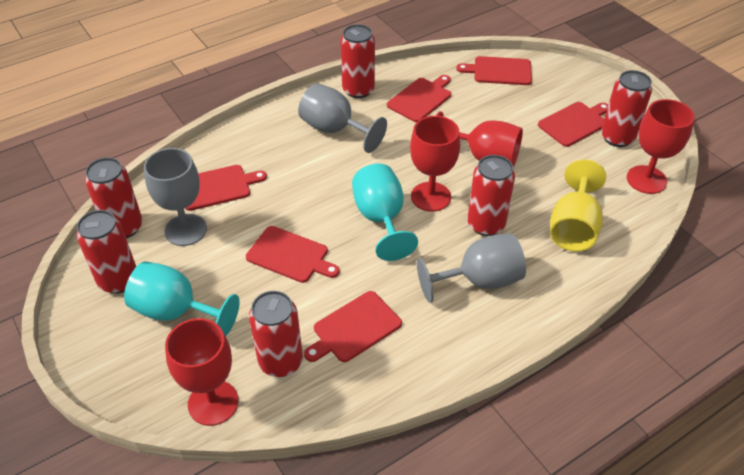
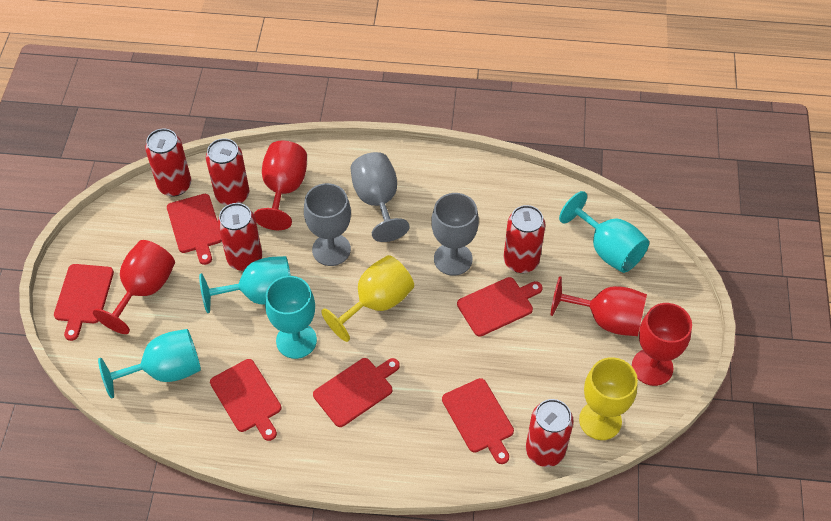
red can: [76,210,136,294] [85,158,142,238] [249,291,303,377] [340,24,375,98] [467,155,515,236] [601,70,652,147] = 6 -> [145,129,191,197] [206,138,249,206] [218,203,262,271] [504,205,546,273] [526,399,574,467] = 5
turquoise goblet: [124,261,240,336] [352,164,418,261] = 2 -> [98,329,201,398] [199,256,291,313] [265,276,317,359] [559,191,649,273] = 4
yellow goblet: [550,159,606,252] = 1 -> [321,255,414,342] [579,357,638,440] = 2

